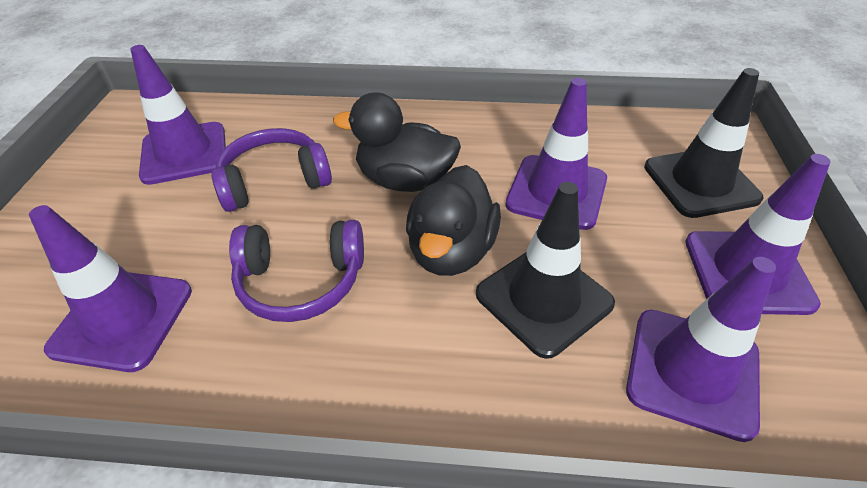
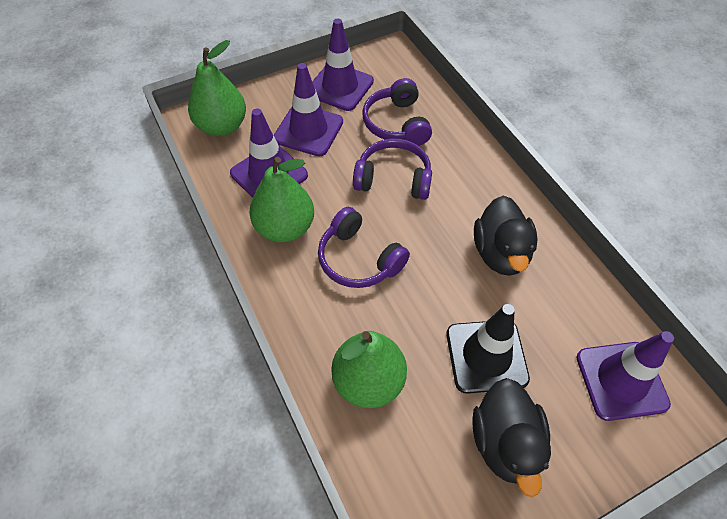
black traffic cone: [476,182,615,359] [644,68,763,218] = 2 -> [446,304,530,394] = 1
green pear: none = 0 -> [188,40,246,136] [250,157,314,242] [332,331,407,408] = 3
purple headphones: [211,128,332,212] [229,220,364,322] = 2 -> [318,207,410,288] [353,138,432,200] [362,78,432,146] = 3
purple traffic cone: [29,205,192,372] [130,45,226,185] [505,78,607,230] [626,257,776,442] [685,154,831,315] = 5 -> [230,109,308,198] [274,63,343,156] [312,18,374,111] [577,331,674,421] = 4

